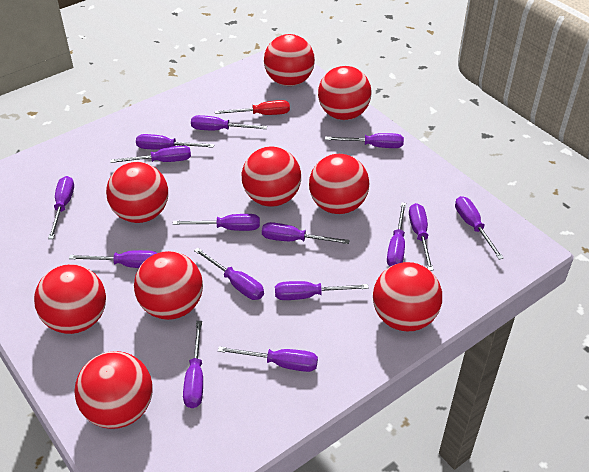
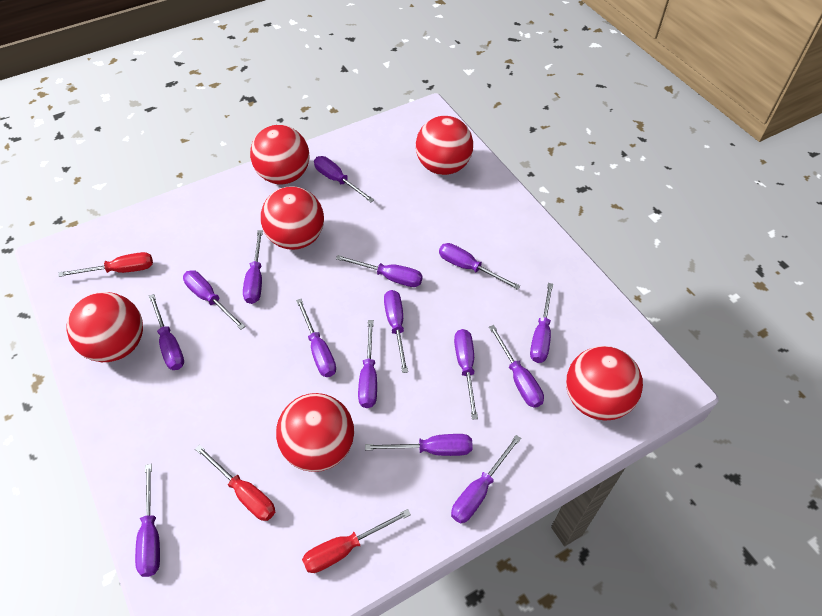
red ball: [34,264,106,334] [74,351,153,429] [106,162,168,223] [134,251,203,320] [242,147,301,207] [264,34,315,86] [309,154,369,214] [318,66,371,120] [373,262,442,331] = 9 -> [66,292,143,362] [250,125,310,184] [261,186,324,250] [276,393,354,472] [416,116,473,175] [566,346,643,421] = 6
red screwdriver: [215,100,290,115] = 1 -> [58,252,153,277] [195,445,275,521] [302,509,411,573] = 3

